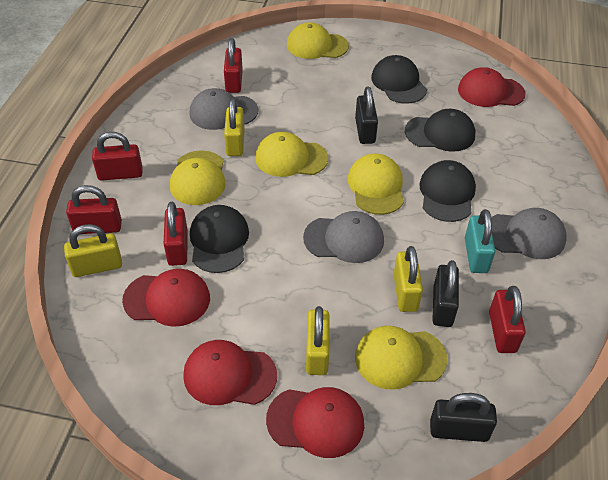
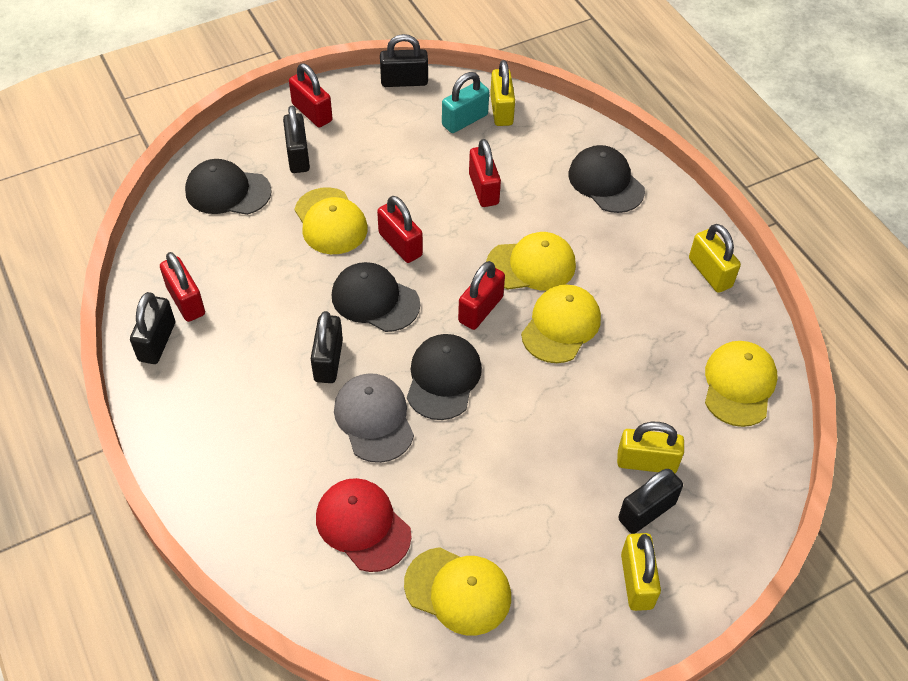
black padlock: [355,87,378,144] [430,393,497,442] [432,260,459,327] = 3 -> [130,292,175,364] [283,105,310,173] [311,311,343,383] [380,34,428,87] [618,469,683,534] = 5
grey cap: [189,88,258,130] [303,211,384,263] [491,208,567,259] = 3 -> [334,373,414,463] = 1
red cap: [122,269,210,327] [183,340,277,405] [266,387,364,458] [458,67,525,107] = 4 -> [316,478,411,572] = 1

